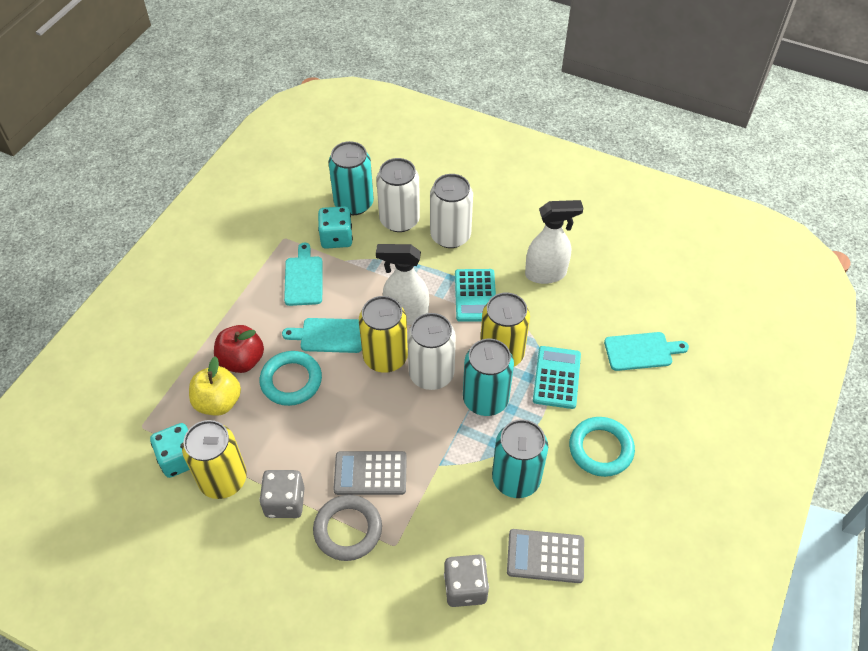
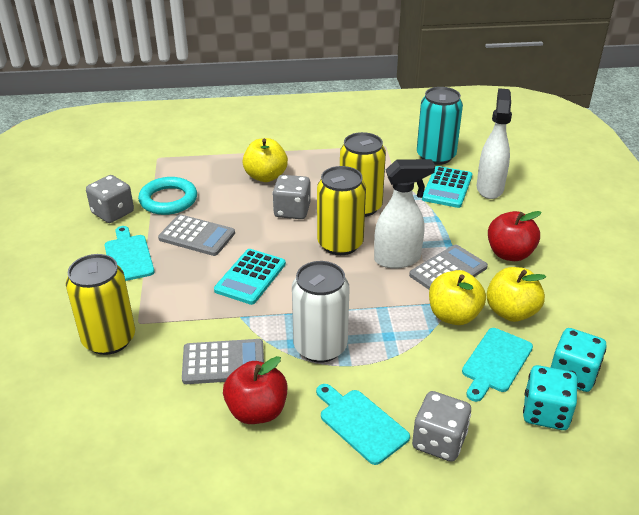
grey calculator: [333,451,407,495] [507,529,584,583] = 2 -> [158,214,235,256] [182,339,264,384] [409,244,488,290] = 3
grey dice: [260,470,305,518] [444,555,489,607] = 2 -> [86,175,134,223] [273,175,311,219] [412,391,471,462] = 3
grey ring: [313,495,382,561] = 1 -> none = 0
red apple: [214,325,264,373] = 1 -> [223,356,288,424] [488,211,542,261] = 2
turquoise can: [329,141,374,215] [463,339,514,416] [492,419,548,498] = 3 -> [417,87,463,165] = 1
turquoise ring: [260,351,322,406] [569,417,635,477] = 2 -> [138,177,197,215] = 1
white can: [376,158,420,232] [407,313,456,390] [430,174,473,248] = 3 -> [292,261,350,363] = 1
yellow apple: [189,356,241,416] = 1 -> [243,138,288,182] [429,270,486,325] [486,267,546,322] = 3

